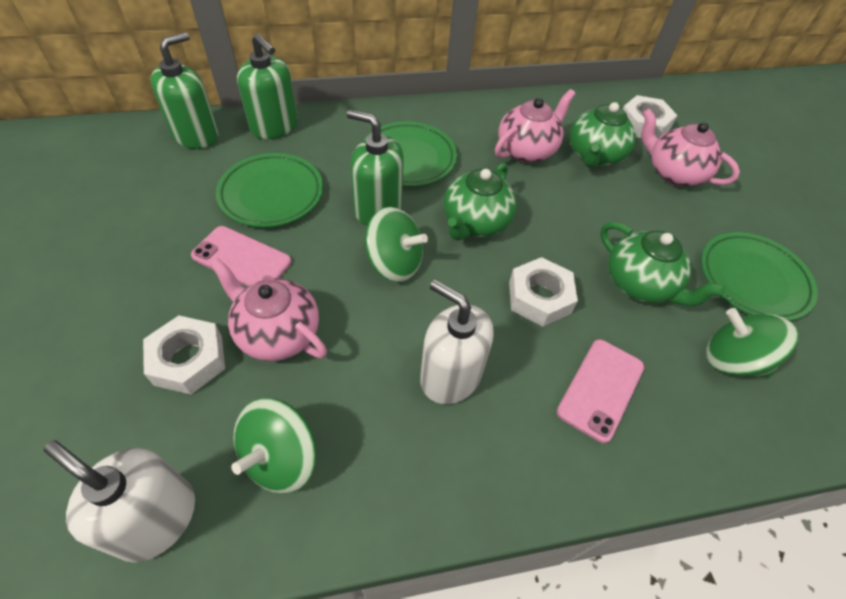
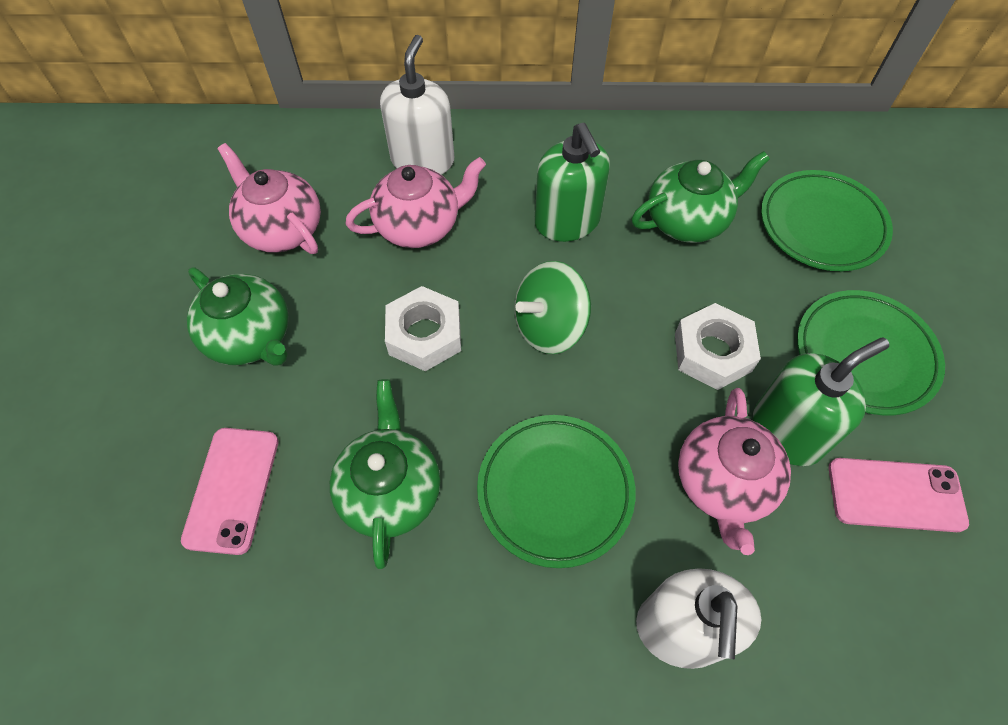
green soap dispenser: [150,32,218,149] [237,33,298,139] [347,109,404,225] = 3 -> [535,123,610,242] [753,338,889,466] = 2
green spinning top: [231,398,317,493] [365,207,428,282] [706,308,798,378] = 3 -> [514,261,591,354] = 1
white nut: [143,315,225,395] [509,257,578,327] [623,95,677,138] = 3 -> [385,286,461,371] [675,303,761,390] = 2

